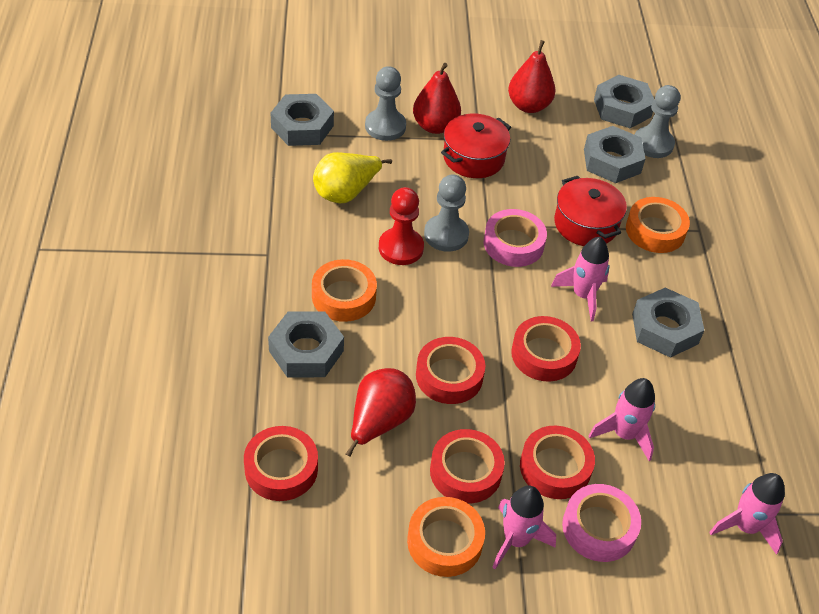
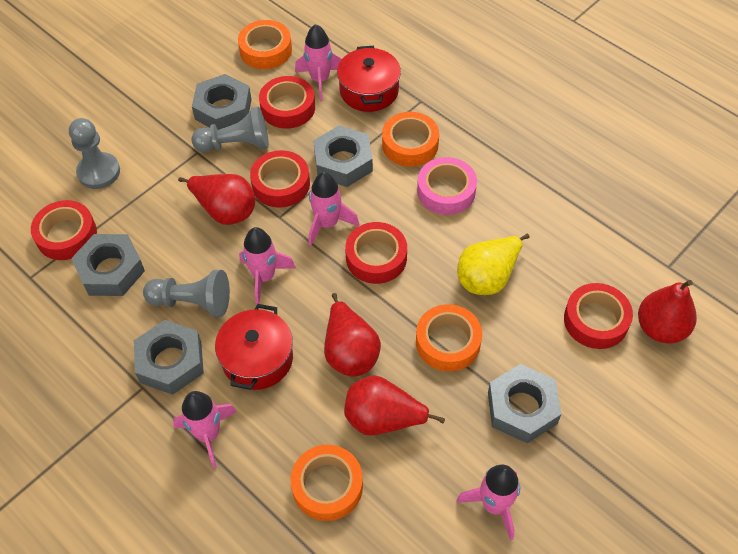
orange tape: [312,259,377,322] [407,497,485,577] [626,197,690,253] = 3 -> [238,20,292,69] [290,445,363,521] [382,112,439,167] [416,304,482,371] = 4
pink rocket: [492,486,556,569] [551,237,610,321] [589,378,655,461] [709,473,785,555] = 4 -> [173,391,237,468] [239,227,296,305] [295,24,342,101] [309,172,359,246] [457,465,520,541] = 5
pink tape: [484,209,547,267] [562,484,641,562] = 2 -> [417,157,477,215] = 1
red pawn: [379,187,424,265] = 1 -> none = 0
red pear: [346,368,416,457] [413,63,461,134] [508,40,555,113] = 3 -> [178,174,255,225] [324,293,381,377] [344,375,445,436] [638,280,697,344] = 4

